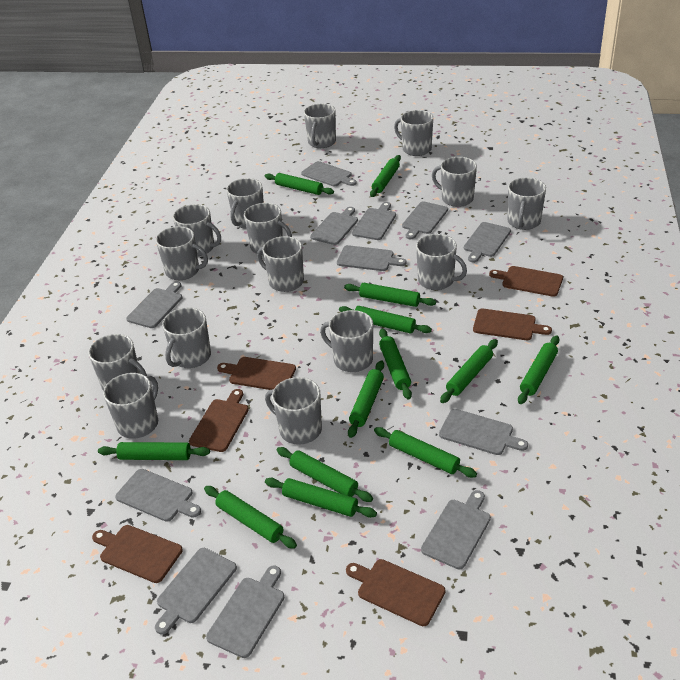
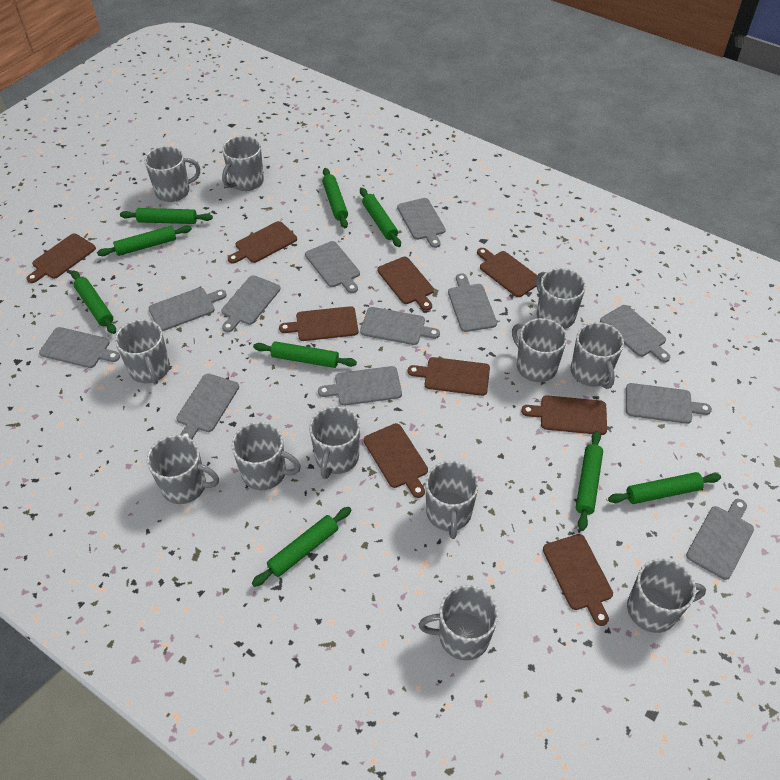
brown cutting board: [92,525,183,583] [189,389,249,452] [217,357,296,390] [346,559,445,626] [473,309,552,340] [489,266,563,297] = 6 -> [27,233,96,283] [228,221,297,263] [279,306,358,341] [364,423,428,498] [377,257,434,311] [408,357,490,396] [477,248,537,297] [521,395,607,435] [543,534,613,626] = 9
green rolling pin: [98,442,210,460] [204,486,297,549] [265,173,334,195] [265,478,377,518] [277,447,373,502] [339,306,432,334] [344,283,436,307] [348,360,384,438] [370,155,401,197] [374,427,477,478] [379,329,412,400] [440,339,498,403] [518,335,559,404] = 13 -> [71,270,116,334] [97,225,192,256] [120,208,213,224] [252,507,351,587] [253,341,357,368] [322,168,348,228] [360,188,401,247] [576,431,603,531] [608,472,721,504] = 9
grey mug: [88,334,147,391] [103,373,158,439] [156,226,208,280] [162,307,211,368] [173,204,221,256] [227,178,264,229] [244,203,292,255] [257,236,304,292] [265,377,322,445] [304,104,336,148] [320,310,373,372] [394,110,433,156] [416,234,467,290] [432,157,477,207] [507,178,546,230] = 15 -> [115,319,170,385] [144,146,200,202] [147,435,219,504] [222,136,264,191] [231,422,301,490] [309,406,360,479] [419,585,498,660] [426,461,479,539] [512,318,567,382] [536,268,586,329] [571,322,624,389] [627,559,706,633] = 12

